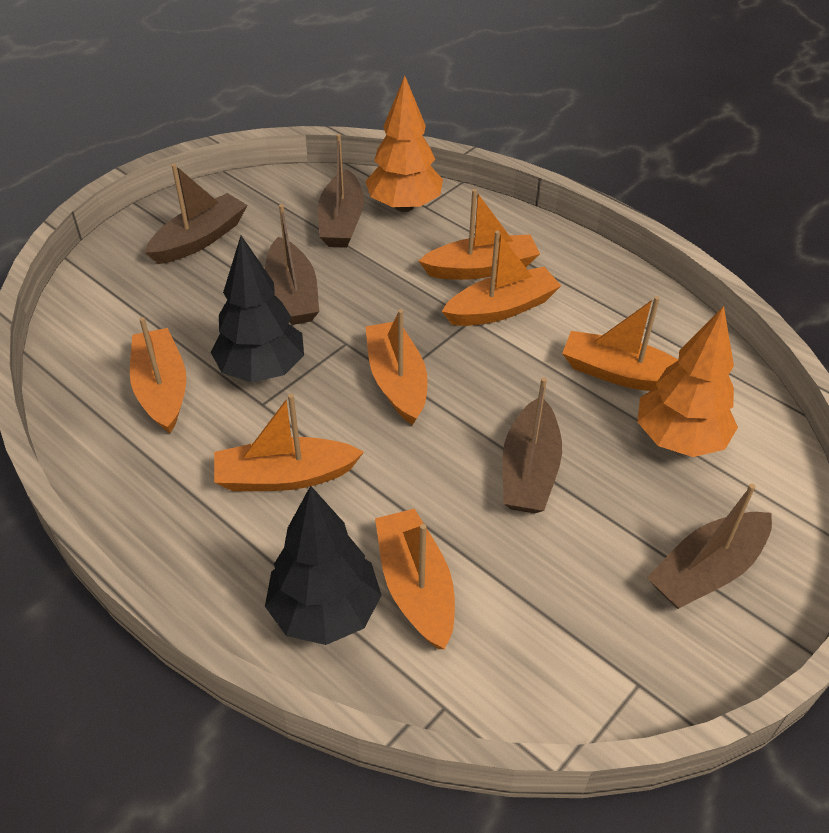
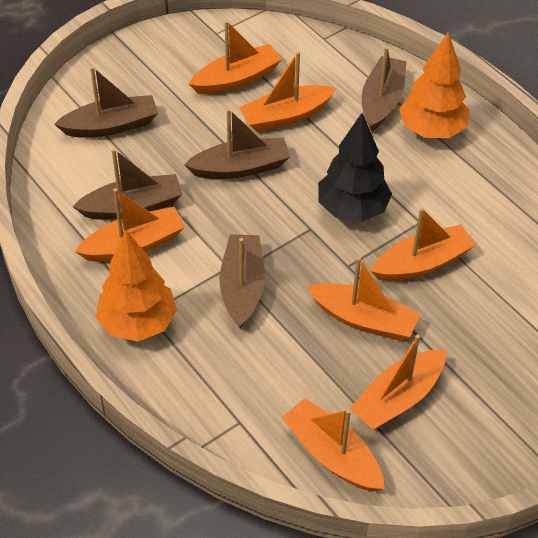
black tree: [211,236,304,382] [265,486,382,645] = 2 -> [318,113,392,222] = 1

